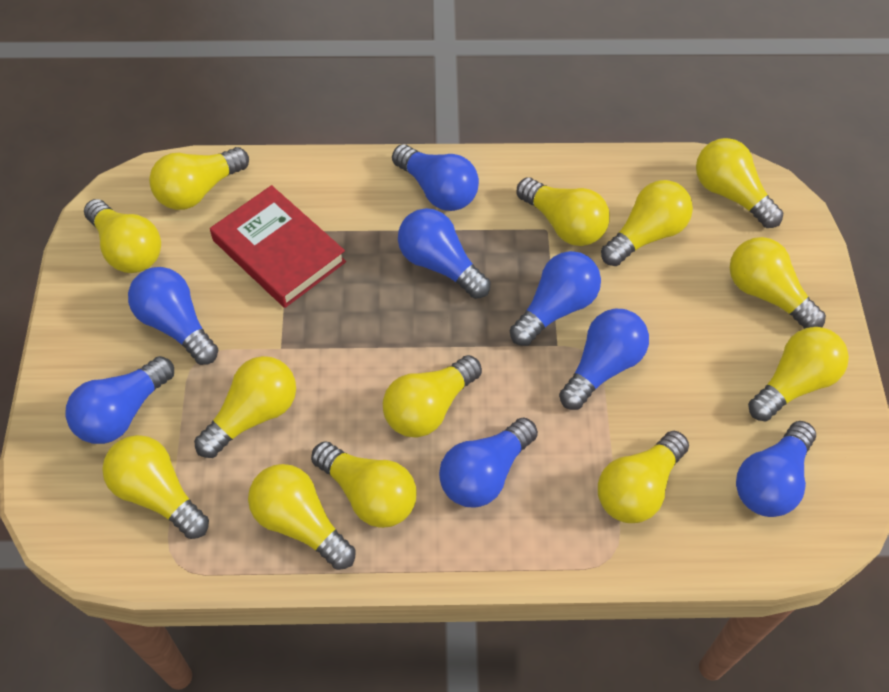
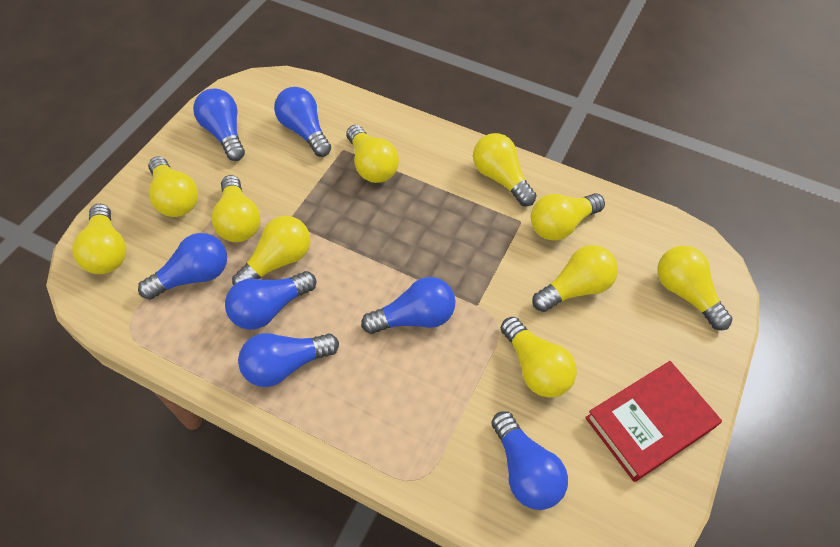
blue light bulb: [65,356,174,444] [128,267,218,365] [392,144,479,211] [398,208,491,299] [439,417,538,507] [510,251,601,346] [559,309,649,410] [736,421,816,517] = 8 -> [138,233,227,300] [193,89,245,161] [225,271,316,330] [238,333,339,387] [274,87,331,157] [361,277,455,334] [491,411,568,510] = 7
yellow light bulb: [84,199,161,273] [102,435,209,539] [149,147,249,210] [194,356,296,458] [248,464,356,570] [311,441,417,528] [383,355,482,438] [517,177,610,246] [598,431,689,523] [601,180,693,266] [696,138,783,228] [730,237,826,329] [748,327,849,421] = 13 -> [72,204,126,274] [148,156,198,217] [211,175,261,242] [232,216,310,286] [346,125,399,183] [473,133,537,206] [501,317,577,398] [531,193,605,241] [532,245,618,312] [658,246,733,330] = 10

